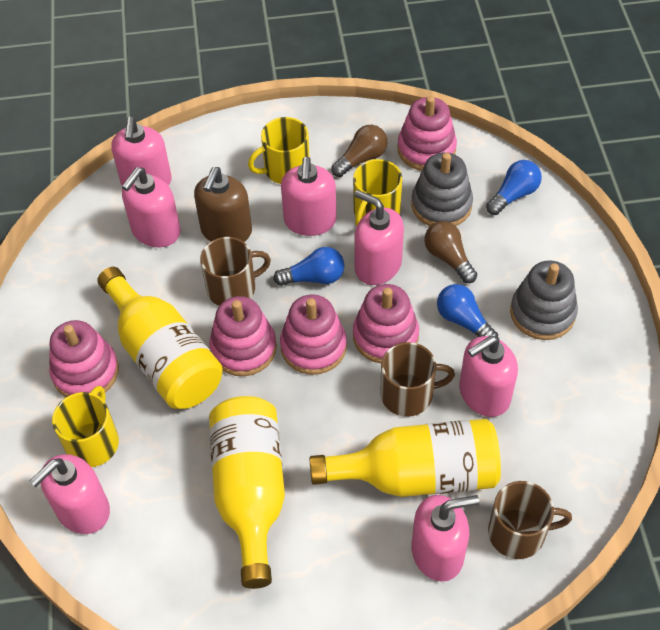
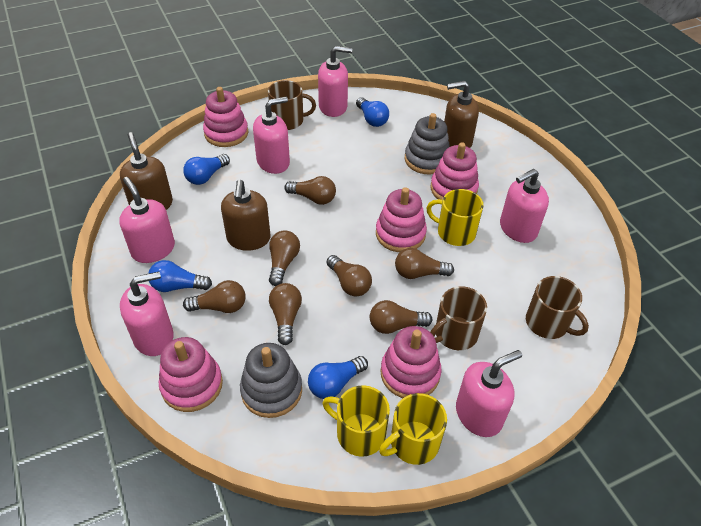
blue light bulb: [273,247,344,286] [437,284,498,337] [486,160,542,215] = 3 -> [148,260,212,292] [183,154,230,185] [308,356,368,399] [356,97,389,127] = 4
brown light bulb: [331,125,387,177] [424,221,477,283] = 2 -> [183,280,246,313] [269,230,300,286] [269,283,302,345] [284,176,336,205] [326,255,372,296] [370,300,432,334] [395,248,454,279] = 7
brown soap dispenser: [194,167,252,242] = 1 -> [120,132,173,210] [221,180,271,251] [444,81,479,148] = 3
pink soap dispenser: [30,454,110,534] [111,117,172,186] [122,167,181,247] [281,157,336,236] [354,190,404,285] [412,495,479,582] [459,336,518,417] = 7 -> [119,177,175,263] [120,271,173,356] [253,97,290,174] [318,46,352,117] [456,350,522,437] [500,169,549,243] = 6
yellow bottle: [97,267,223,409] [209,396,285,589] [309,419,501,497] = 3 -> none = 0

